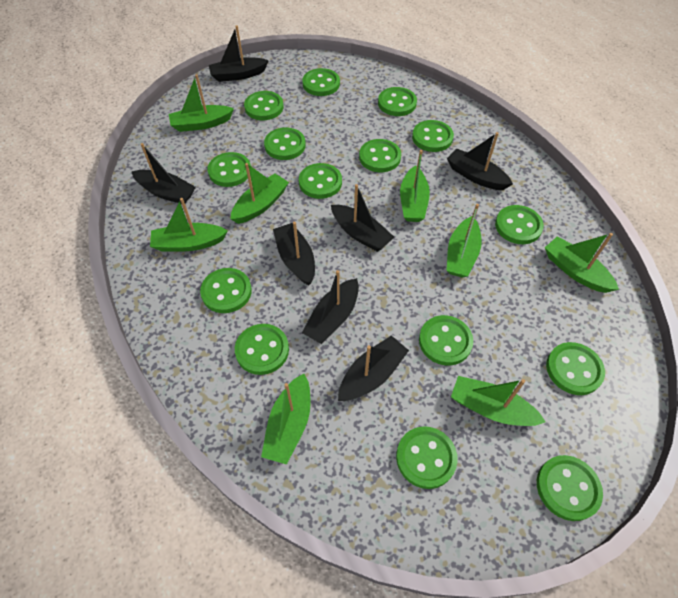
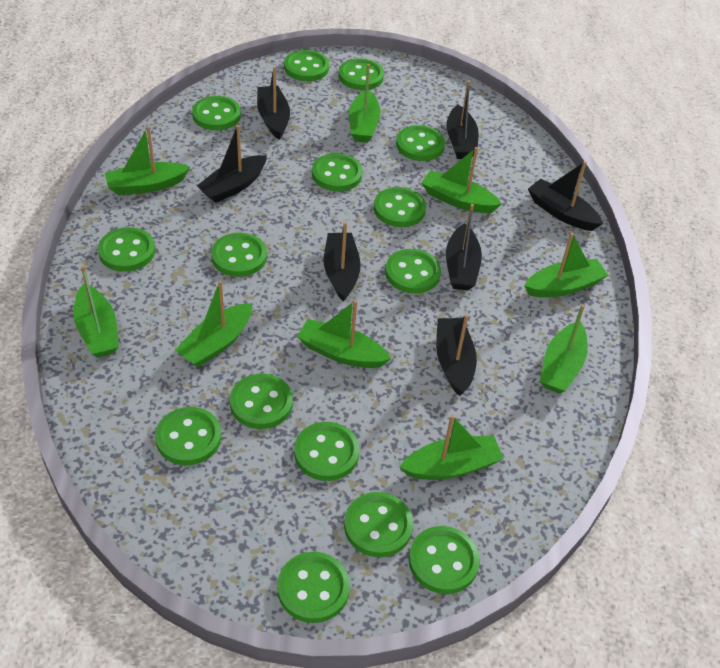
green boat: [150,198,228,252] [169,74,234,132] [230,163,289,224] [261,374,311,465] [400,150,430,222] [446,204,482,278] [451,376,546,426] [545,233,619,293] = 8 -> [73,265,119,357] [105,126,190,195] [175,280,252,367] [297,300,391,368] [349,64,381,143] [400,415,504,480] [421,147,502,213] [524,233,608,297] [540,304,588,393] = 9

